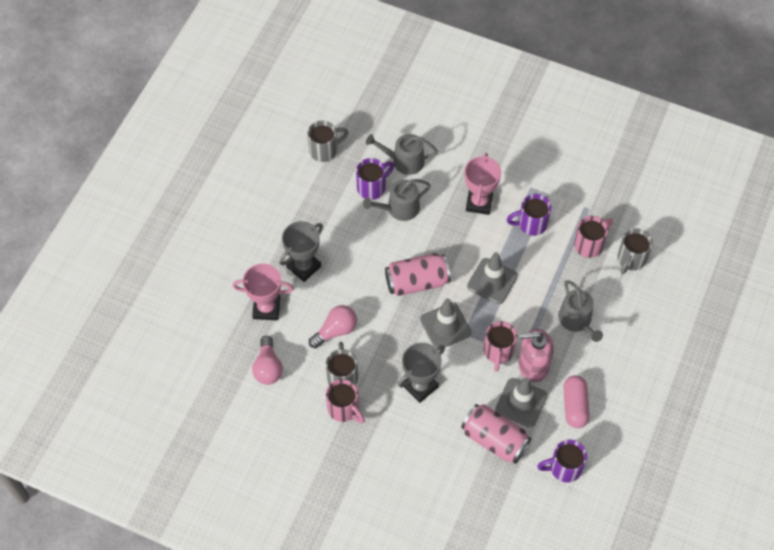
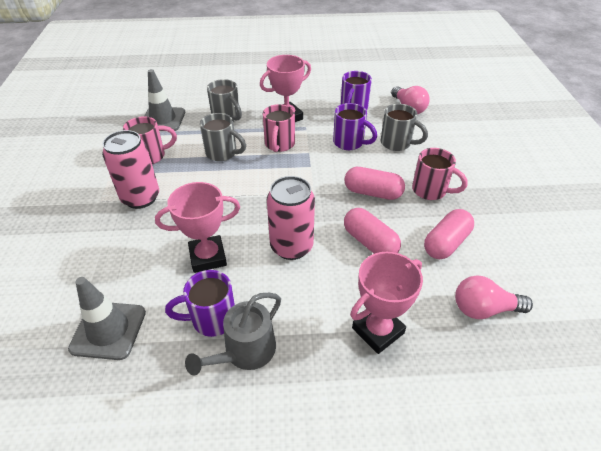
grey traffic cone: [420,298,471,348] [467,252,518,304] [495,377,547,427] = 3 -> [68,277,146,360] [144,69,185,131] = 2
grey trophy: [280,221,323,282] [398,343,445,403] = 2 -> none = 0
grey watering can: [363,179,431,221] [366,134,438,175] [558,280,603,342] = 3 -> [185,293,281,375] = 1
pink capsule: [563,375,590,428] = 1 -> [344,167,405,200] [344,208,401,254] [424,209,474,259] = 3
pink soap dispenser: [518,329,554,382] = 1 -> none = 0
pink trophy: [233,264,294,320] [464,153,501,215] = 2 -> [155,182,240,273] [260,55,311,122] [350,252,423,354] = 3

